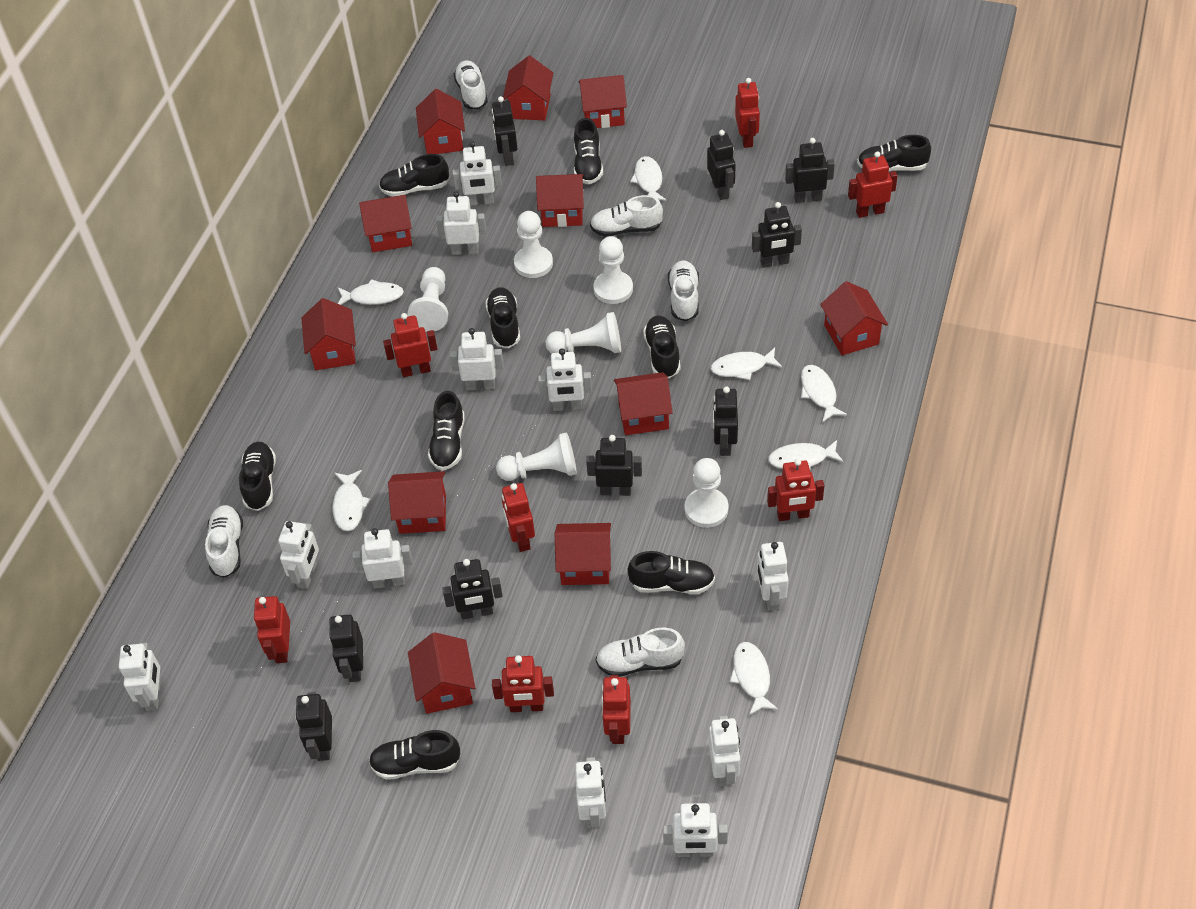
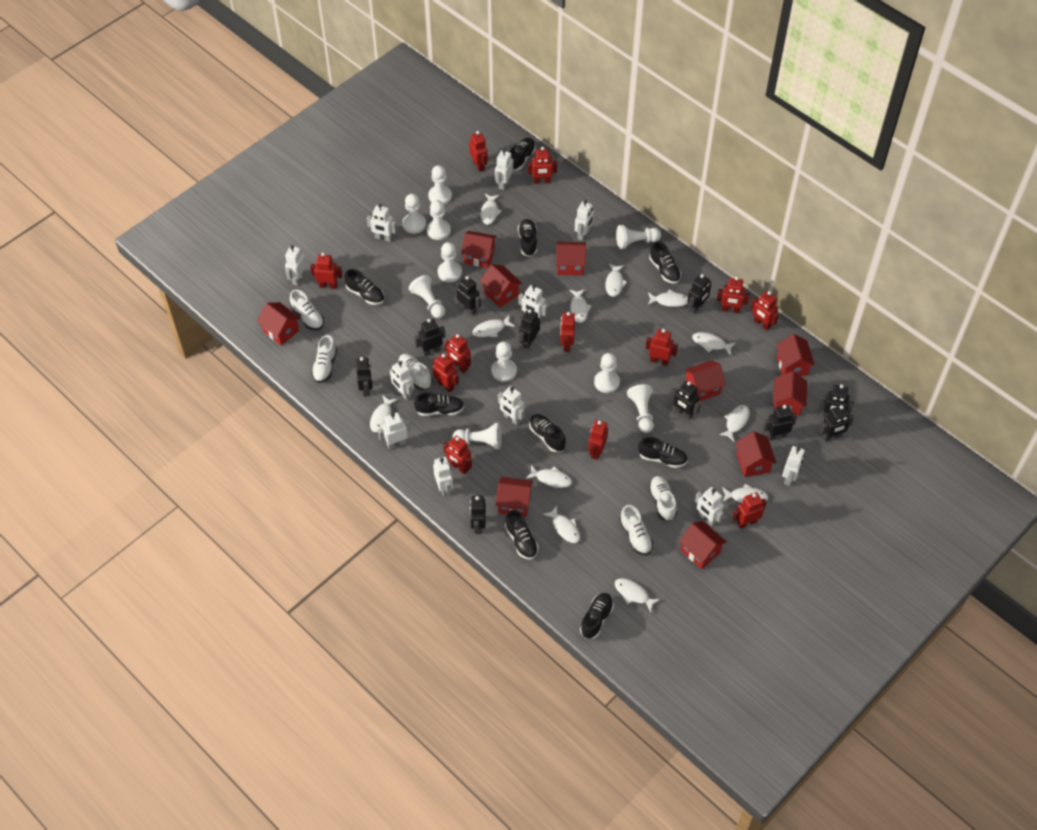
black robot: [296,692,332,761] [329,615,363,682] [442,559,503,620] [492,96,518,166] [586,435,642,496] [707,130,736,200] [713,386,738,456] [752,202,802,268] [785,138,835,203] = 9 -> [356,357,373,397] [414,319,445,356] [456,276,481,316] [470,495,486,534] [519,309,540,349] [671,381,701,420] [687,274,712,314] [763,405,797,440] [819,384,854,417] [820,405,854,441] = 10
red house: [301,298,356,370] [359,195,412,252] [388,471,446,534] [408,632,475,714] [416,89,465,154] [503,56,553,120] [536,174,584,227] [555,523,611,585] [579,75,627,128] [614,372,673,435] [820,281,888,355] = 11 -> [257,302,301,345] [461,231,497,268] [480,264,522,308] [496,477,533,517] [556,242,586,276] [679,521,726,569] [684,360,726,401] [735,431,776,477] [773,371,807,416] [776,334,815,376] = 10
red robot: [254,596,290,663] [383,313,437,377] [492,655,554,712] [502,483,535,552] [602,675,631,744] [735,78,760,148] [767,459,824,521] [848,151,898,218] = 8 -> [310,253,342,289] [433,353,459,392] [443,436,472,474] [445,334,471,373] [469,131,488,172] [528,147,557,184] [560,312,575,352] [588,420,608,460] [645,329,678,366] [717,277,750,313] [733,492,767,529] [751,291,779,331] = 12
white fish: [333,470,371,531] [338,279,404,305] [630,156,666,201] [710,348,782,380] [730,642,778,715] [768,440,844,469] [801,365,847,422] = 7 -> [370,395,398,432] [472,315,515,337] [481,194,502,225] [526,465,572,488] [543,505,580,543] [570,289,591,323] [606,264,627,297] [615,578,660,613] [648,290,688,307] [692,332,735,355] [719,405,750,442] [722,484,768,503] = 12
white pawn: [407,267,448,332] [496,432,577,481] [514,211,553,278] [546,312,621,353] [593,236,633,304] [684,458,729,528] = 6 -> [402,194,426,234] [409,275,446,318] [427,200,451,240] [428,165,452,205] [438,242,462,282] [453,423,502,449] [491,342,517,382] [594,353,620,393] [616,225,661,249] [627,384,654,433] = 10

